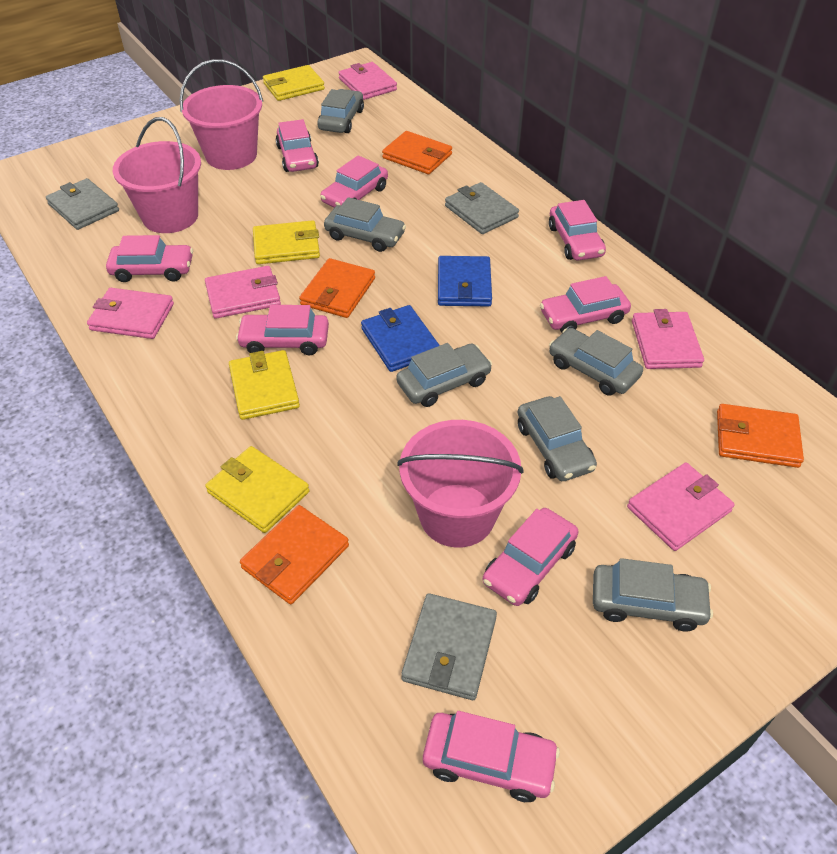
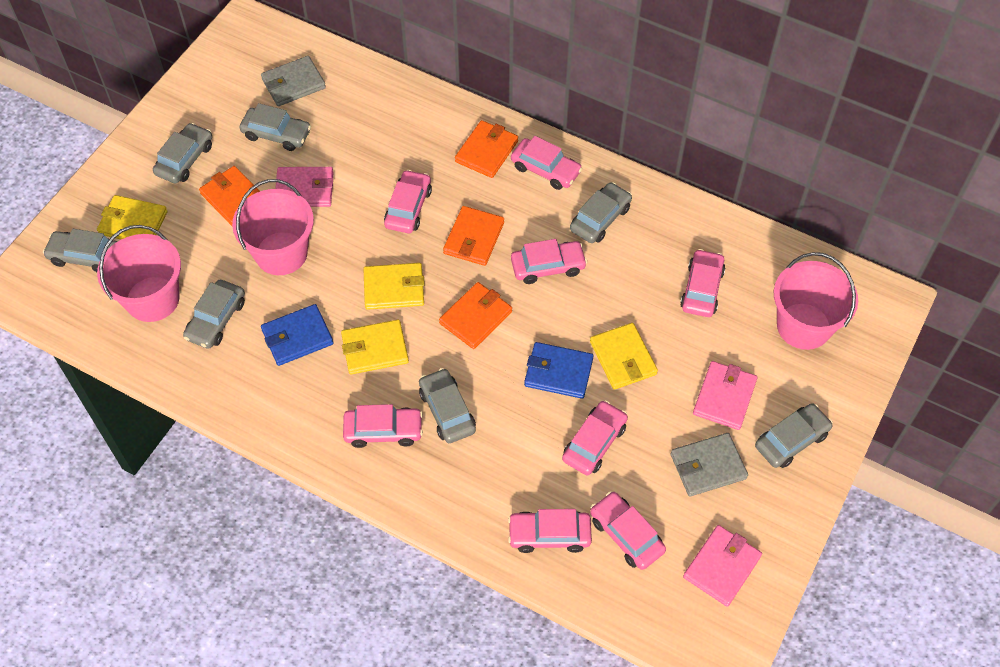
grey car: [317,89,364,133] [324,197,406,252] [396,343,492,407] [518,396,597,481] [549,328,643,396] [593,558,713,632] = 6 -> [43,229,117,272] [153,123,212,184] [183,280,245,349] [239,103,311,151] [419,368,476,443] [570,182,632,243] [755,403,833,468] = 7
grey wallet: [46,178,119,230] [401,593,497,700] [445,182,519,234] = 3 -> [261,56,326,106] [670,433,748,497] = 2
pink wallet: [87,288,174,339] [205,266,281,319] [338,62,397,100] [627,462,735,551] [632,309,704,369] = 5 -> [275,167,334,207] [683,525,762,607] [693,361,757,430] = 3

